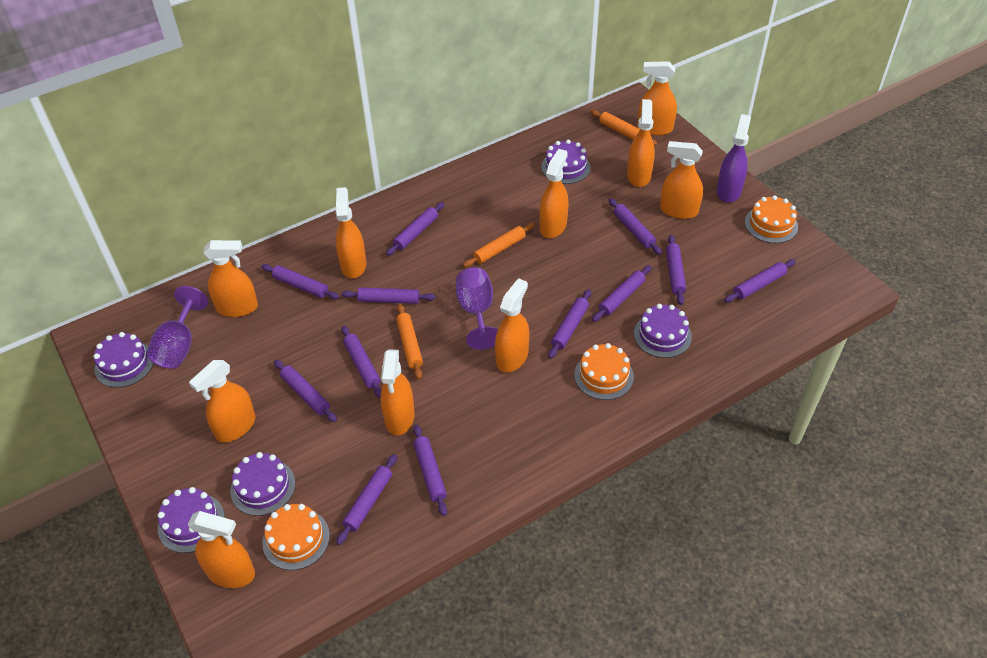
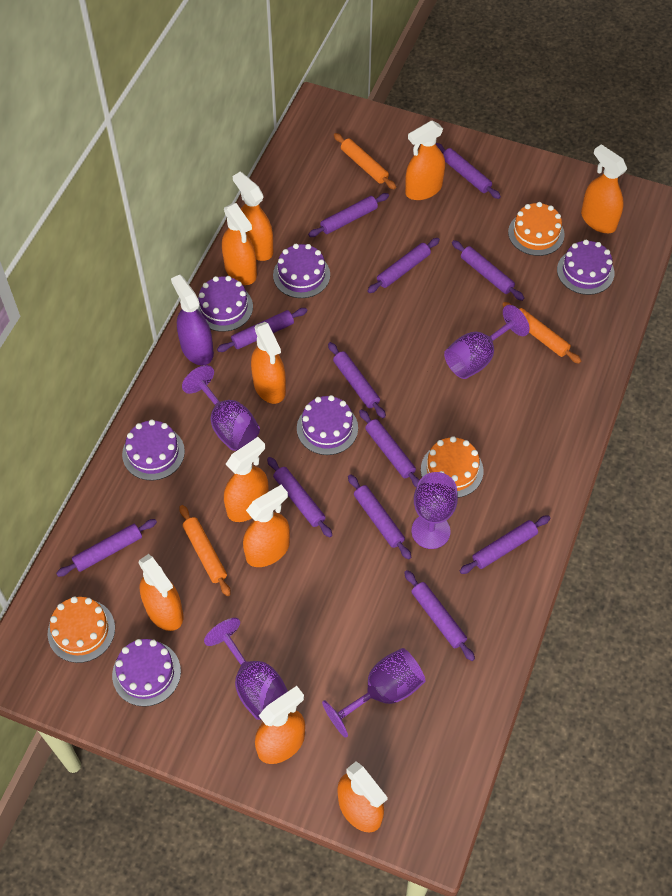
purple cake: [93,332,153,388] [158,487,225,553] [230,452,295,516] [541,140,591,184] [634,304,692,358] = 5 -> [112,639,181,707] [122,419,185,481] [197,276,253,332] [273,244,330,298] [297,395,358,455] [557,240,614,295] = 6
purple goblet: [147,286,208,369] [456,267,498,350] = 2 -> [182,365,260,451] [204,618,288,720] [322,648,426,738] [411,472,458,549] [444,305,530,379] = 5

